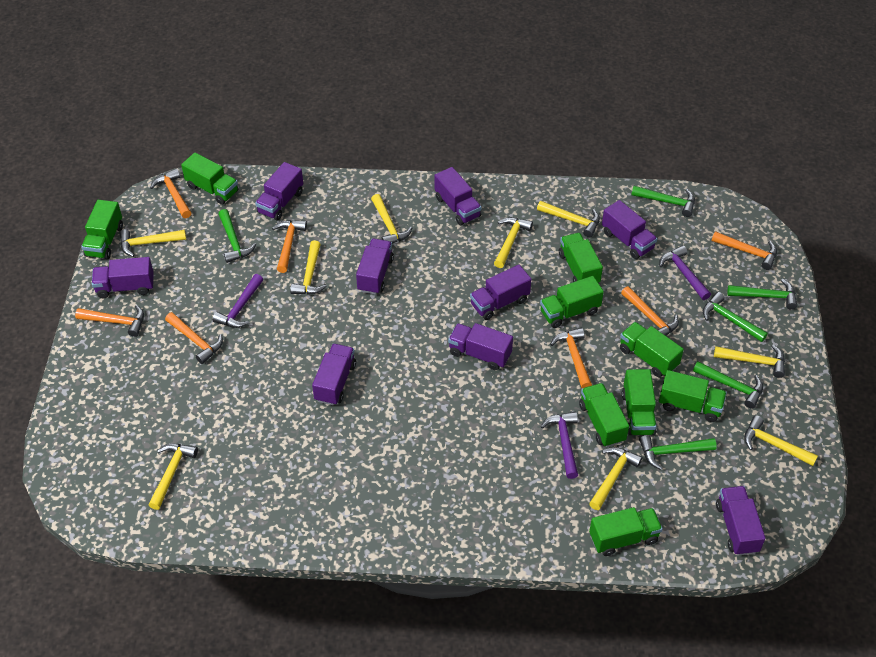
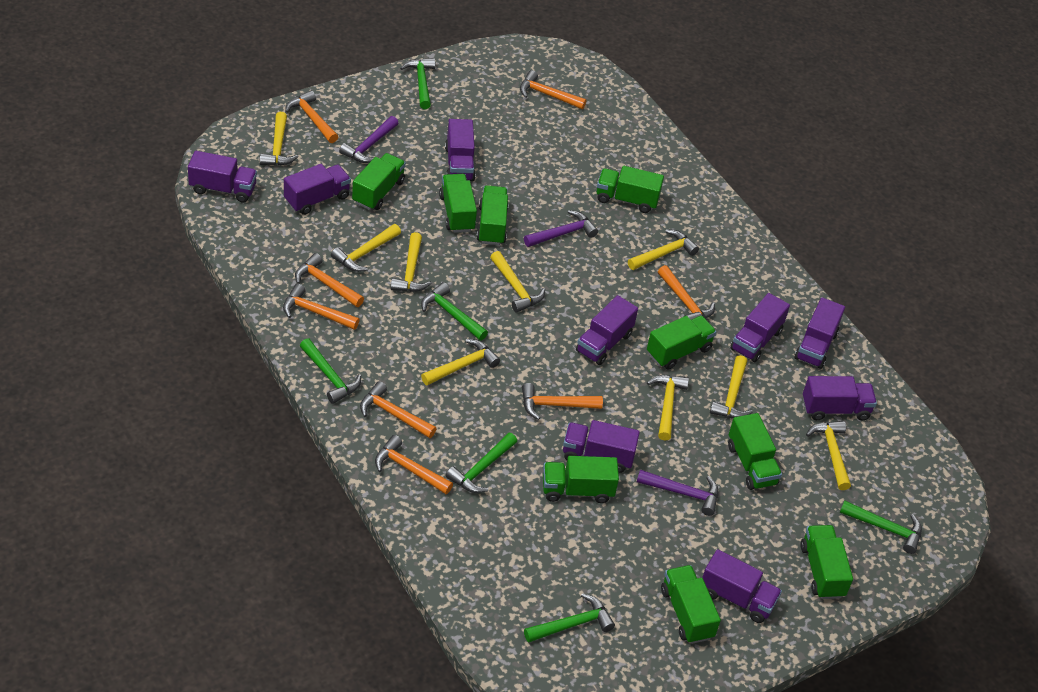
orange hammer: [75,305,144,337] [150,168,191,218] [165,312,223,364] [272,220,307,273] [550,328,592,388] [621,286,679,336] [712,231,777,270] = 7 -> [283,284,359,330] [285,91,338,143] [295,253,364,307] [360,381,437,438] [375,435,453,494] [520,70,586,109] [522,383,603,420] [658,265,715,320] = 8

